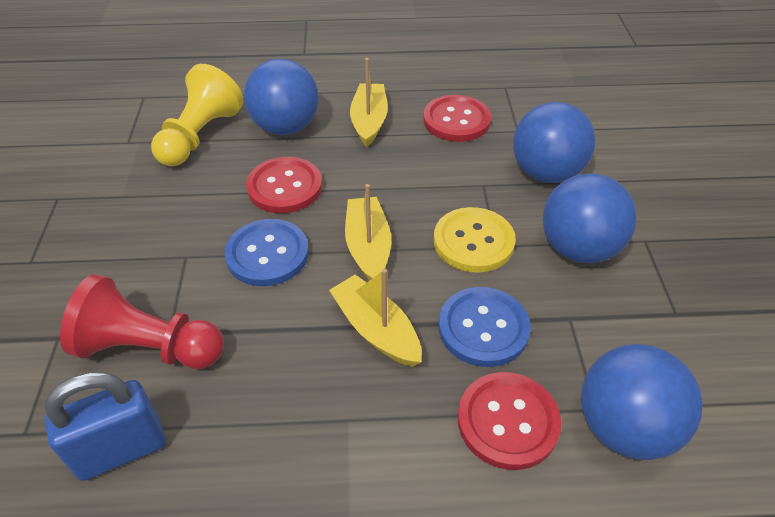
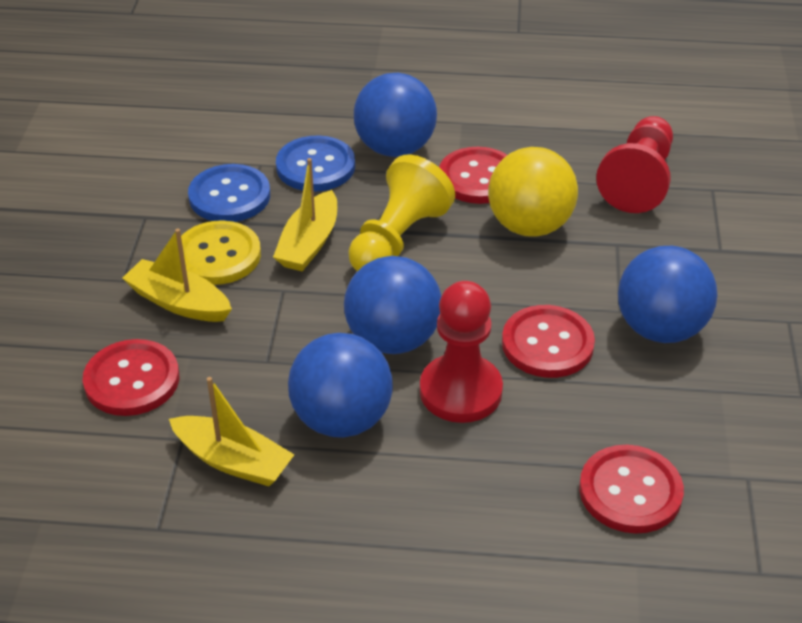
blue padlock: [44,372,165,481] = 1 -> none = 0
red button: [246,157,322,213] [423,95,491,142] [458,372,561,470] = 3 -> [83,339,179,416] [439,147,507,204] [502,305,595,378] [579,445,684,534] = 4
red pawn: [60,274,224,369] = 1 -> [420,281,503,423] [596,116,673,213] = 2
yellow ball: none = 0 -> [488,147,578,237] = 1

